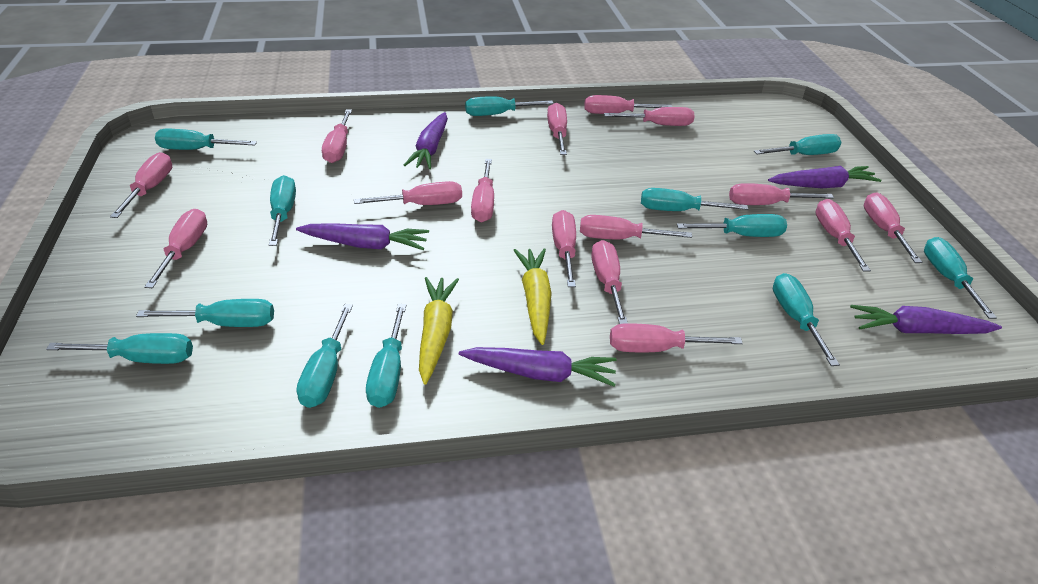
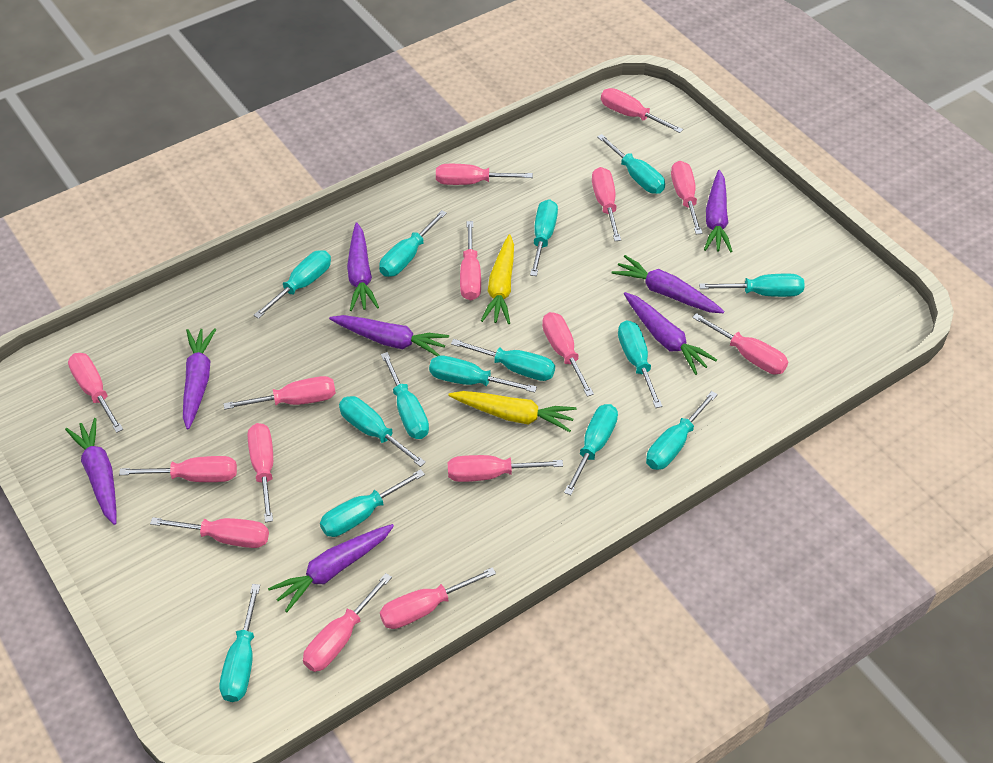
purple carrot: [296,223,429,250] [404,112,448,169] [459,347,616,387] [768,166,882,188] [850,305,1002,334] = 5 -> [65,418,116,525] [183,328,216,430] [268,524,394,612] [329,315,449,356] [347,222,379,311] [612,255,724,313] [624,292,717,375] [704,170,733,252] = 8
turquoise screwdriver: [46,333,193,364] [136,299,274,327] [155,129,257,150] [269,175,296,246] [296,304,353,408] [366,304,406,408] [465,96,554,116] [641,188,748,211] [677,214,787,237] [754,134,842,155] [773,273,840,366] [924,237,997,319] = 12 -> [220,584,260,702] [254,250,331,319] [320,469,425,537] [339,396,426,467] [379,210,447,277] [381,352,429,439] [429,356,537,392] [451,339,555,381] [530,199,558,276] [564,404,618,495] [597,134,665,194] [618,320,662,408] [646,391,718,470] [699,273,805,297] = 14

